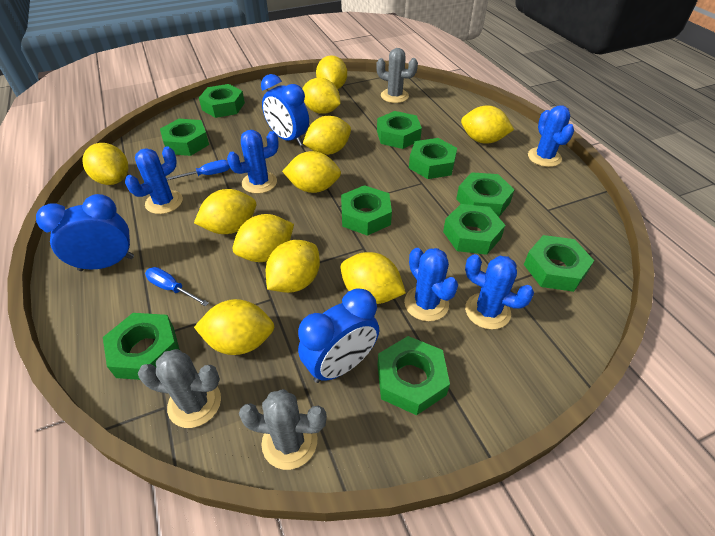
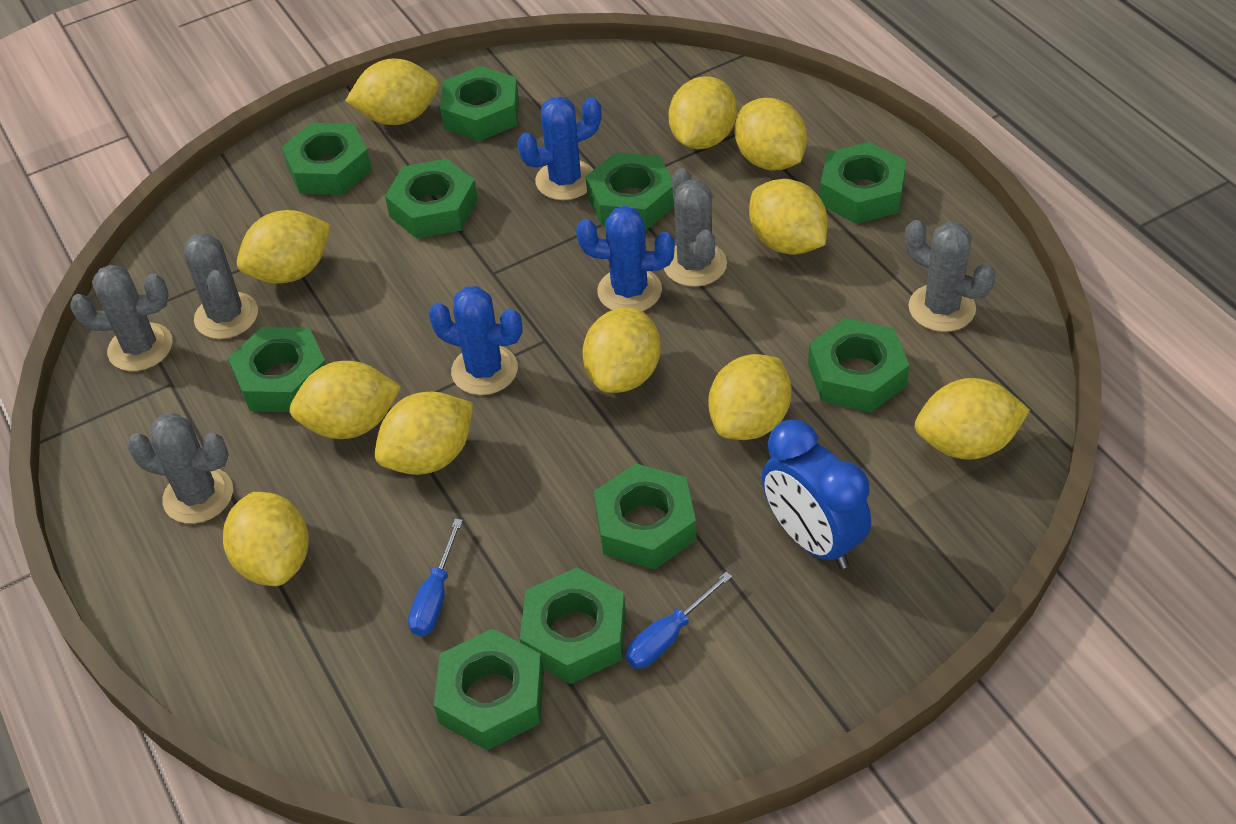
blue cactus: [125,146,183,214] [227,130,279,194] [404,248,458,321] [465,254,534,330] [528,105,574,167] = 5 -> [429,286,523,395] [517,97,601,200] [576,206,675,311] = 3
blue clock: [36,194,134,271] [261,74,309,146] [298,288,379,383] = 3 -> [762,420,871,569] = 1
grey cactus: [138,349,221,428] [239,389,327,470] [376,48,418,103] = 3 -> [70,265,173,371] [127,413,233,524] [184,233,258,339] [664,168,727,287] [905,220,996,332] = 5

